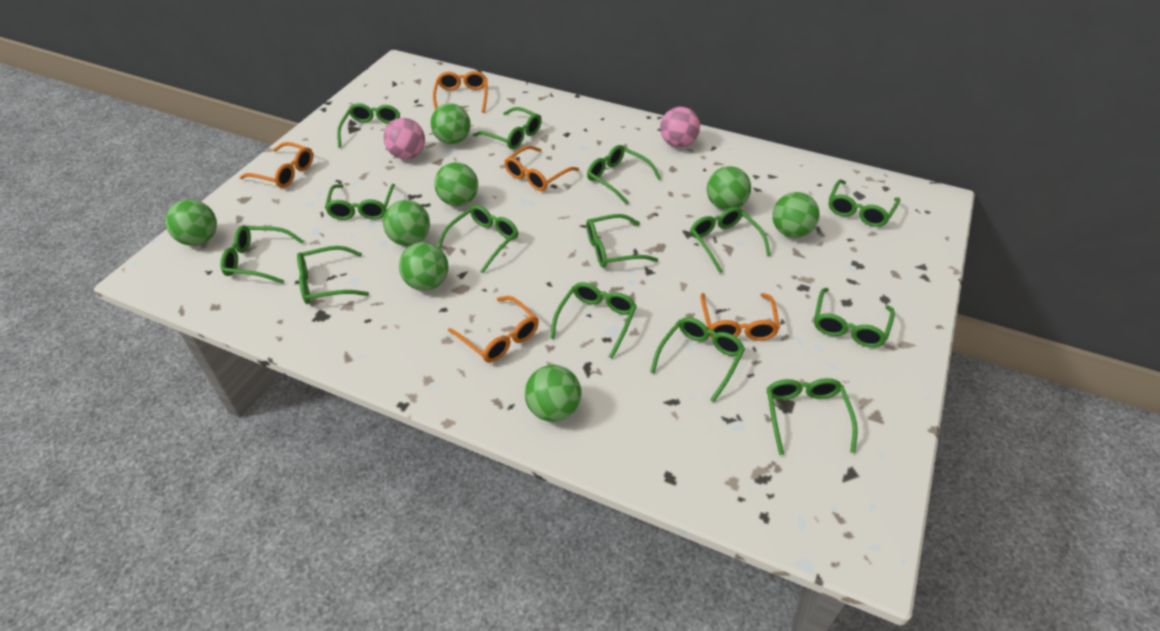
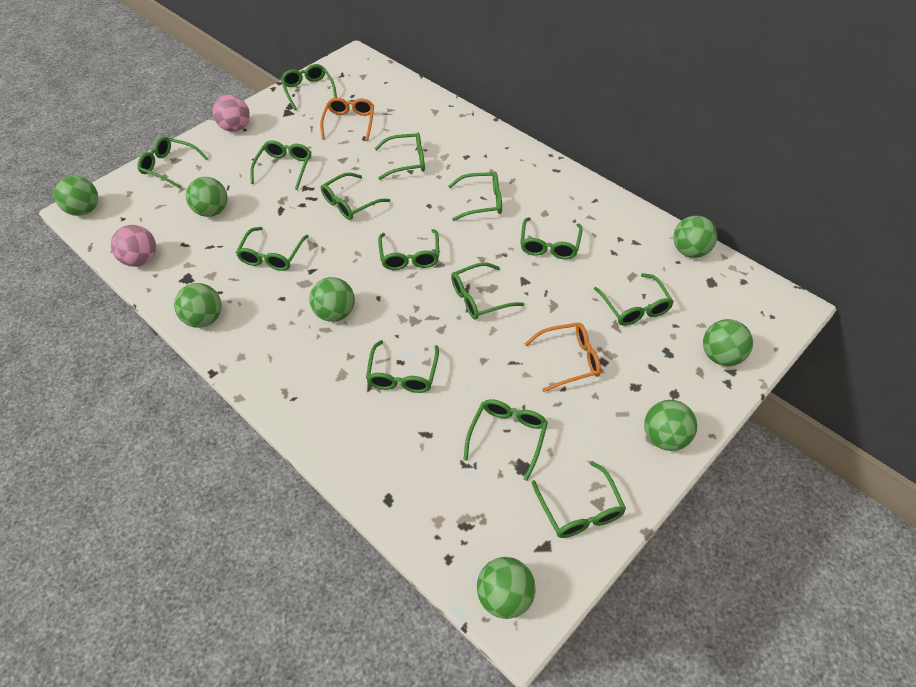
orange glasses: [239,142,313,188] [433,71,488,113] [448,296,539,363] [504,146,579,191] [700,293,780,341] = 5 -> [320,98,374,141] [525,322,601,392] = 2

